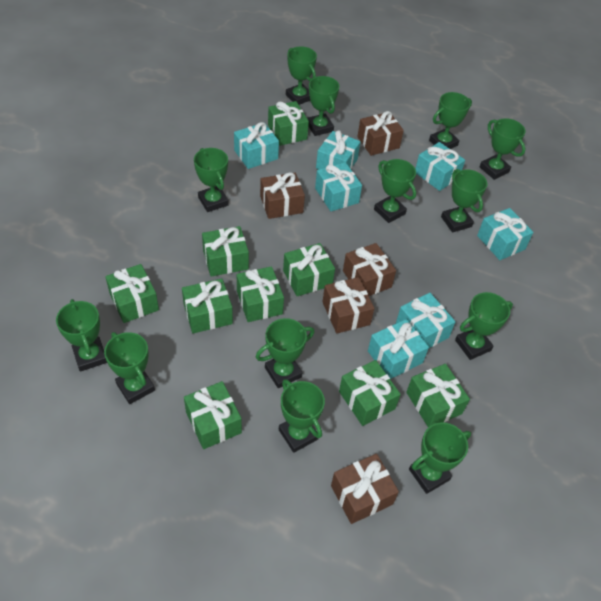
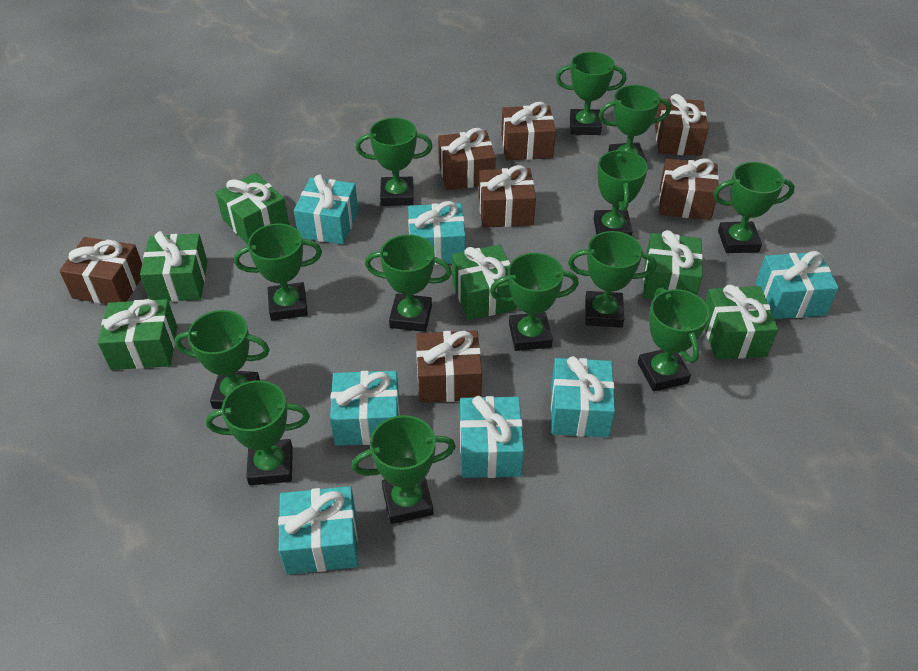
brown gift: [260,172,305,219] [323,277,374,333] [331,454,399,524] [343,243,396,296] [357,111,404,156] = 5 -> [60,237,142,304] [416,330,482,403] [438,128,496,190] [479,165,536,228] [501,102,556,160] [655,94,709,156] [659,158,719,220] = 7
green gift: [105,264,159,323] [182,279,233,333] [184,381,242,449] [202,226,249,277] [237,266,284,322] [268,101,309,146] [283,243,335,296] [339,360,401,426] [406,364,470,427] = 9 -> [98,299,177,370] [140,231,208,302] [216,173,289,244] [452,245,516,320] [643,230,703,299] [705,285,778,359] = 6

